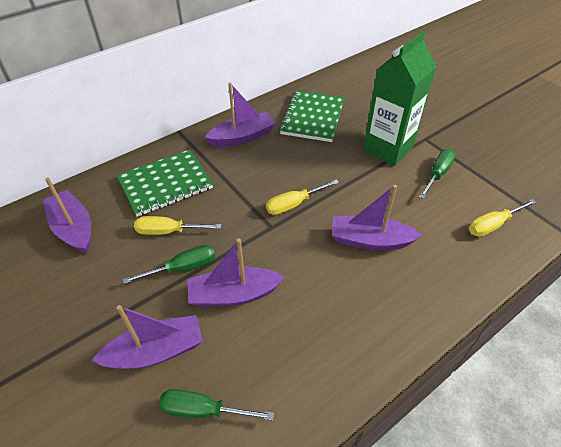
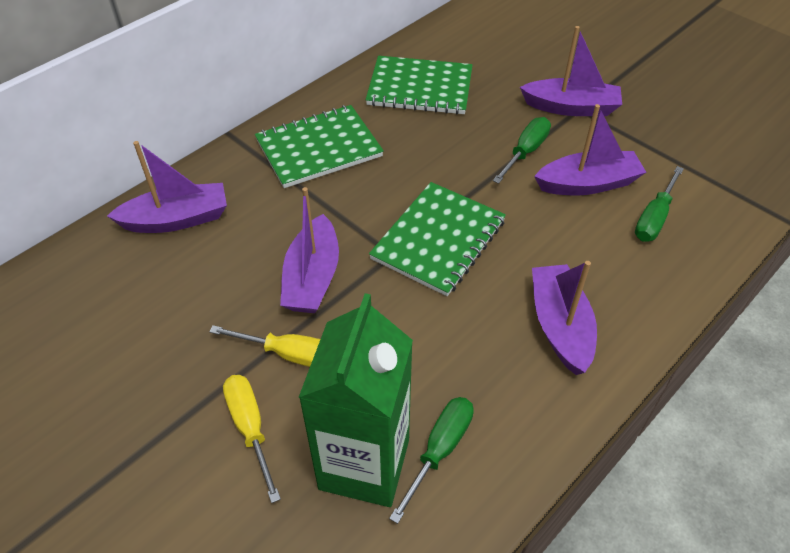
green notebook: [117,150,213,217] [279,90,344,142] = 2 -> [255,105,384,188] [366,56,473,114] [369,182,506,296] = 3
yellow screwdriver: [134,216,221,235] [266,179,339,215] [469,199,537,237] = 3 -> [209,325,320,367] [223,375,281,503] = 2

